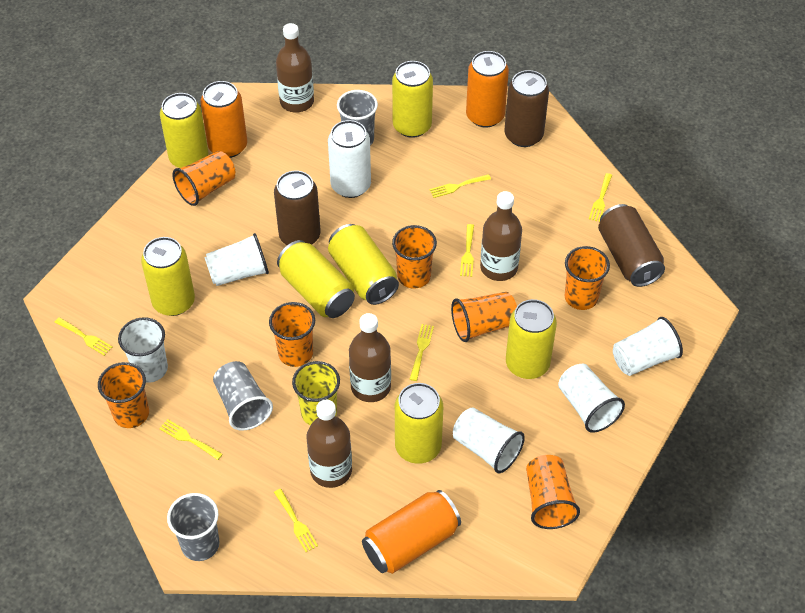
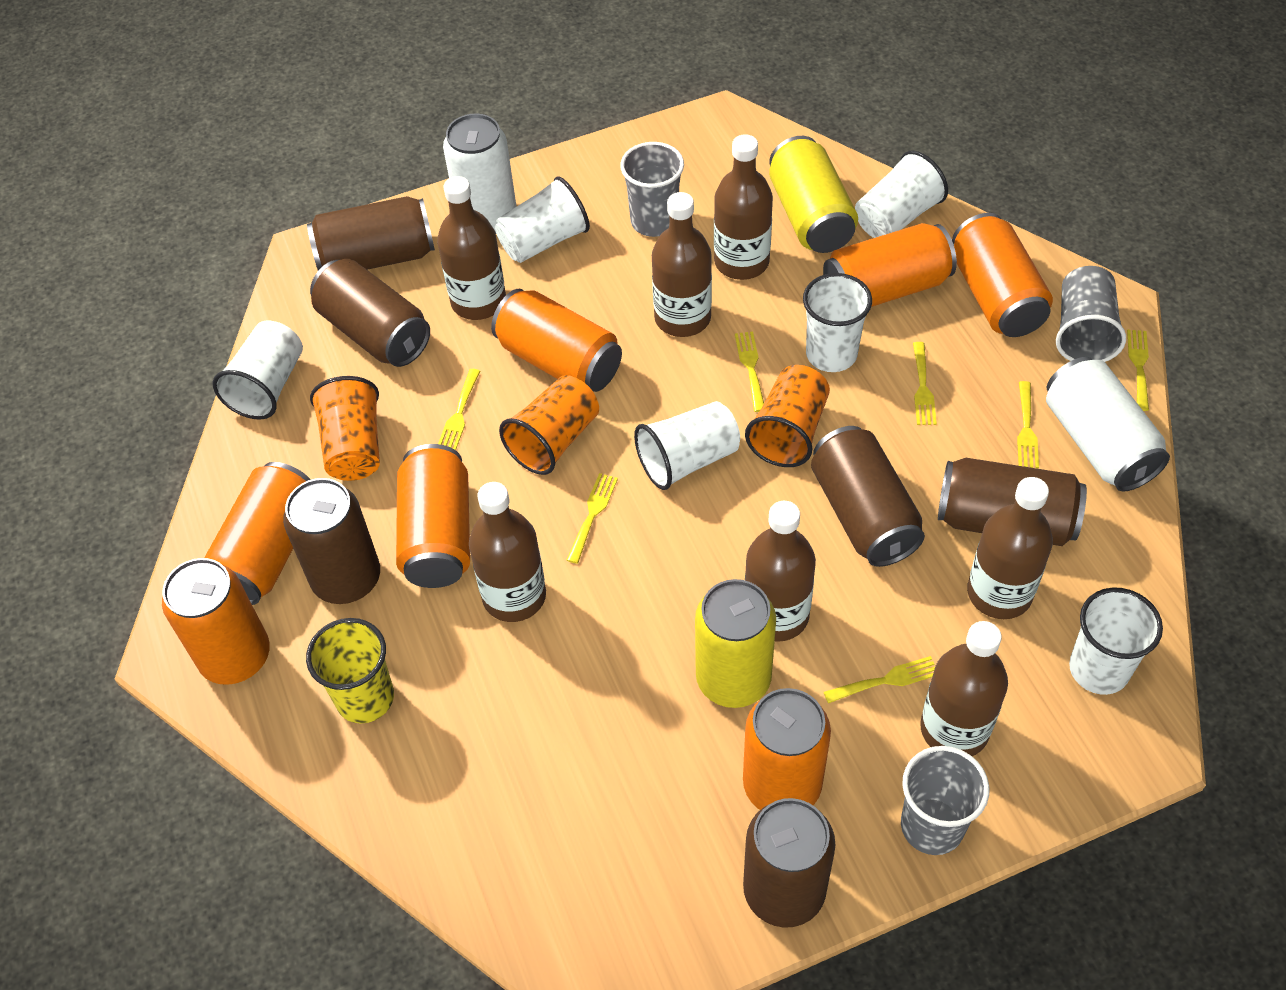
brown bottle: [276,23,314,112] [306,400,352,488] [349,313,391,402] [480,191,522,281] = 4 -> [437,176,506,320] [469,482,546,622] [652,192,712,337] [714,134,773,280] [745,501,816,642] [920,621,1008,756] [967,477,1053,619] = 7
brown can: [274,171,321,245] [505,70,549,147] [598,204,665,287] = 3 -> [283,478,380,604] [307,196,435,270] [310,259,430,367] [743,798,835,928] [811,426,925,567] [938,458,1087,546] = 6
orange can: [200,81,247,158] [362,490,461,574] [466,51,509,128] = 3 -> [162,558,270,685] [205,462,311,605] [396,444,470,588] [491,289,622,392] [743,688,831,810] [823,223,957,307] [952,213,1053,337] = 7
orange cup: [98,362,149,428] [172,151,235,206] [269,302,315,367] [392,225,437,289] [451,292,517,342] [526,455,580,529] [565,246,610,310] = 7 -> [310,376,380,481] [499,375,599,475] [745,365,830,467] = 3
white can: [328,120,371,198] = 1 -> [443,114,517,233] [1046,357,1170,492] = 2
white cup: [118,317,168,383] [204,233,269,286] [453,407,525,473] [558,364,625,433] [613,317,683,376] = 5 -> [213,321,303,420] [495,176,590,263] [634,401,740,490] [803,273,872,372] [855,151,948,238] [1069,587,1163,695] = 6
yellow can: [141,237,195,316] [160,93,208,168] [277,240,355,318] [328,224,399,305] [392,61,433,138] [395,383,443,464] [506,299,557,379] = 7 -> [695,579,776,708] [769,136,858,253] = 2

